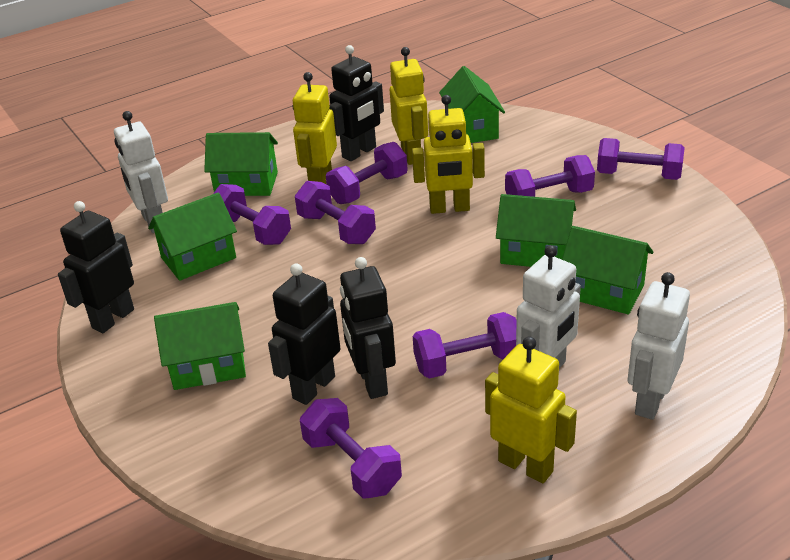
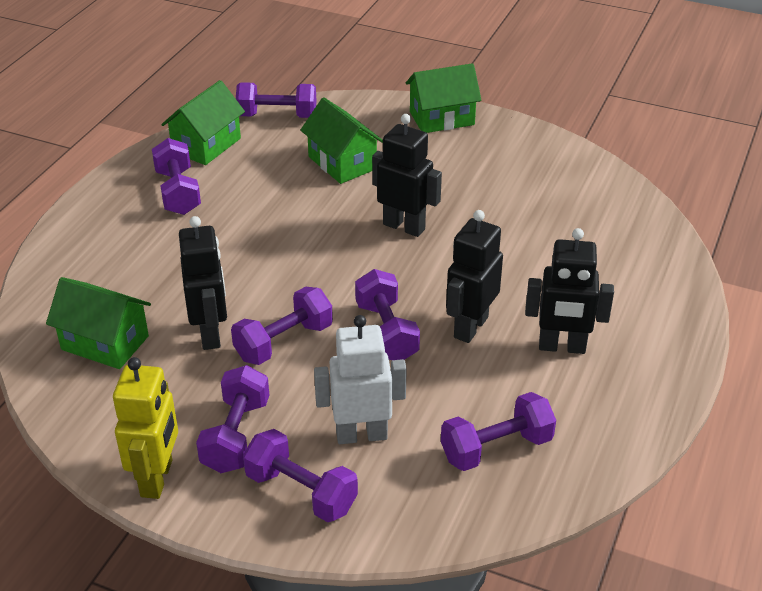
green house: [148,192,237,281] [154,302,246,390] [204,132,278,196] [439,66,505,143] [496,194,576,267] [562,226,654,314] = 6 -> [46,277,151,369] [161,80,245,165] [301,97,383,184] [406,63,482,133] = 4
white robot: [114,111,168,233] [516,245,581,368] [628,272,690,420] = 3 -> [314,315,407,444] = 1
yellow robot: [293,72,337,184] [390,47,428,165] [412,95,485,214] [485,337,577,483] = 4 -> [113,357,178,499] = 1

